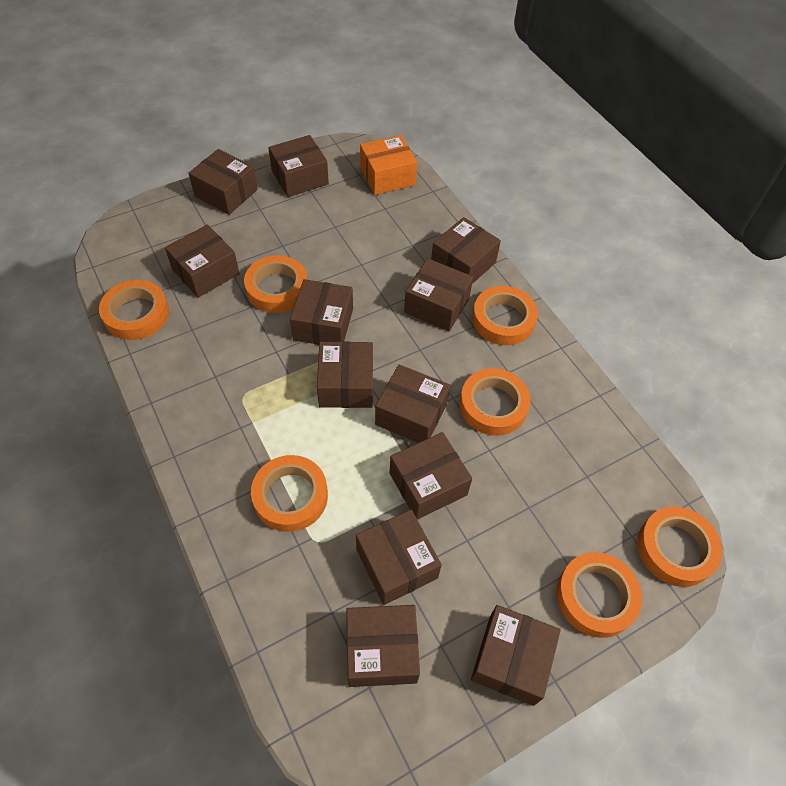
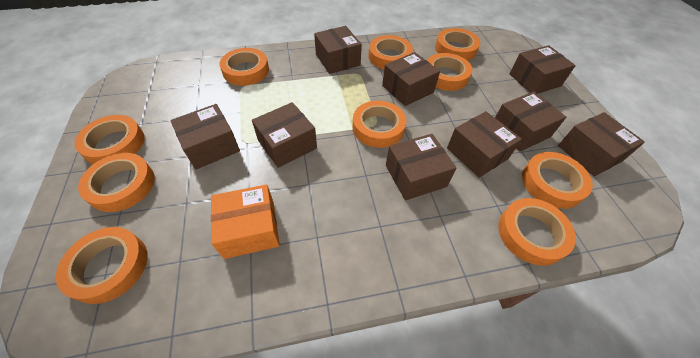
brown box: [165,225,240,298] [188,149,257,215] [268,135,329,197] [290,279,353,345] [317,341,373,408] [346,605,420,687] [356,510,442,605] [375,364,450,443] [389,432,472,520] [404,258,473,331] [431,217,501,284] [471,605,561,706] = 12 -> [170,104,240,169] [252,102,317,168] [314,26,362,74] [382,52,440,106] [386,134,456,201] [447,111,522,178] [495,91,566,151] [509,45,576,94] [558,112,645,176] = 9
orange tape: [99,280,169,340] [244,255,307,313] [251,455,328,532] [460,368,531,436] [472,286,538,345] [556,552,642,638] [637,506,722,587] = 7 -> [56,227,148,304] [74,115,145,164] [78,153,155,212] [219,48,269,86] [353,101,407,148] [368,35,413,69] [427,53,472,91] [435,28,480,61] [498,198,576,266] [522,152,593,209] = 10

